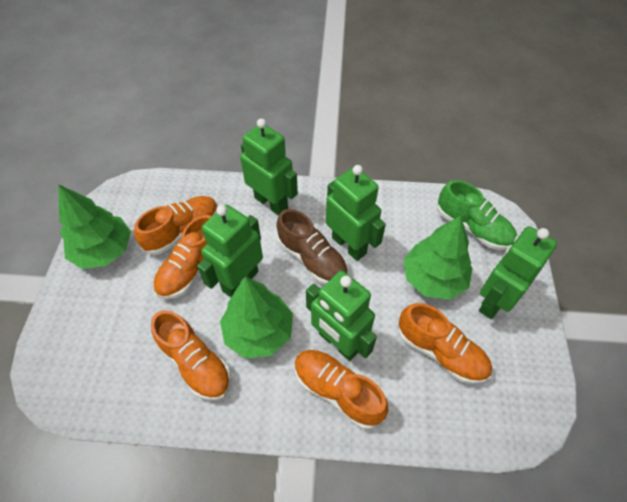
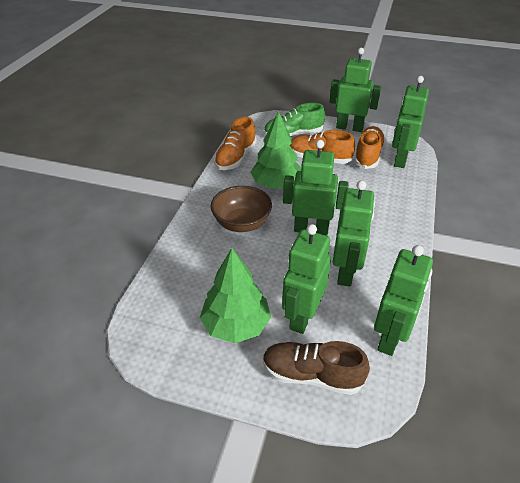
brown bowl: none = 0 -> [210,186,272,232] = 1
green robot: [197,205,263,297] [240,118,298,216] [306,271,377,361] [326,165,386,261] [479,226,557,319] = 5 -> [282,224,331,334] [283,140,349,235] [330,48,381,132] [333,180,375,287] [374,245,433,356] [392,76,429,168] = 6
green tree: [58,184,131,269] [220,277,293,359] [404,216,472,300] = 3 -> [200,248,271,343] [250,111,301,189] = 2
orange shoe: [134,196,218,255] [151,310,231,400] [153,215,212,299] [295,350,389,429] [398,303,492,384] = 5 -> [214,117,257,170] [290,130,355,164] [354,126,385,169] = 3

